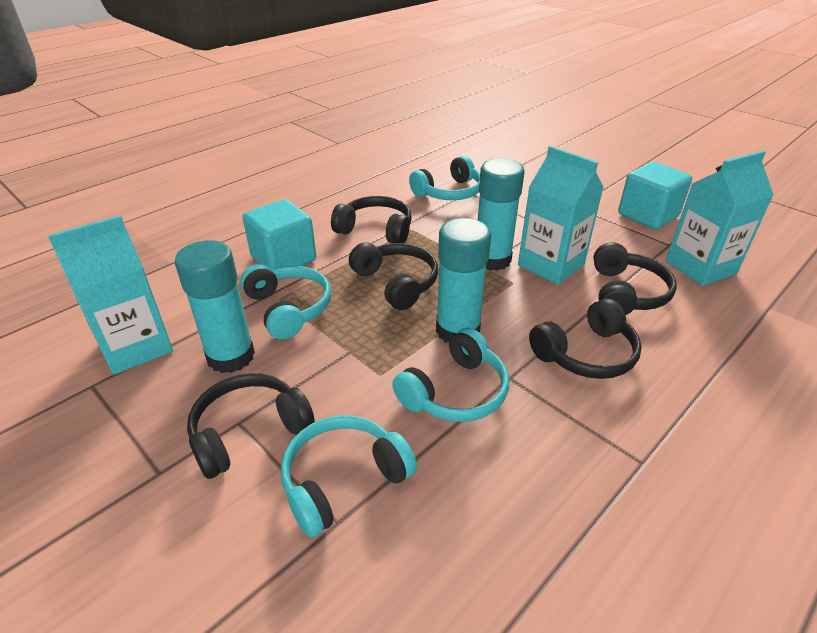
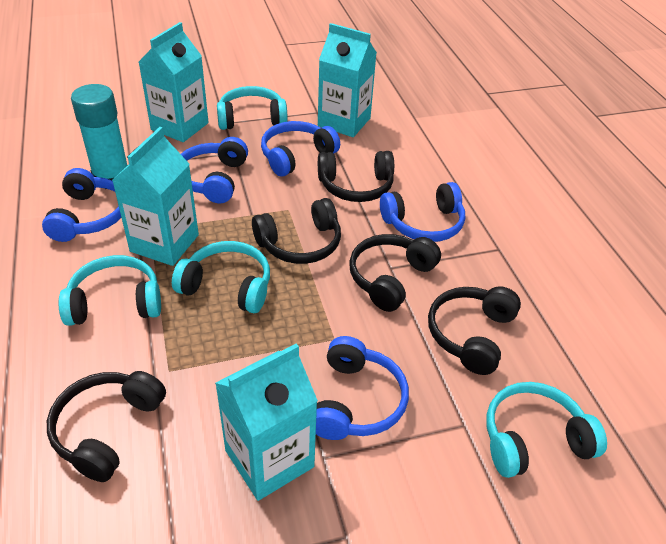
blue headphones: none = 0 -> [42,168,121,242] [181,137,248,203] [261,121,340,176] [316,336,409,440] [380,182,465,242] = 5
turquoise carton: [48,215,173,375] [518,146,604,285] [666,151,774,286] = 3 -> [112,127,199,266] [139,22,209,142] [215,344,318,501] [318,23,377,137] = 4
turquoise cube: [243,199,316,269] [618,162,692,229] = 2 -> none = 0
turquoise glue stick: [175,240,255,373] [436,218,491,343] [478,158,525,271] = 3 -> [71,84,127,189] = 1

